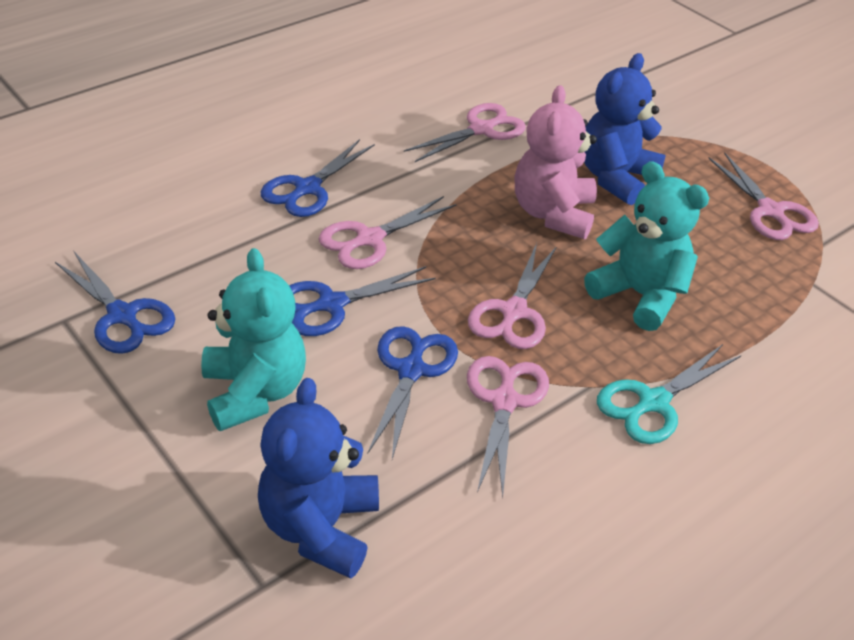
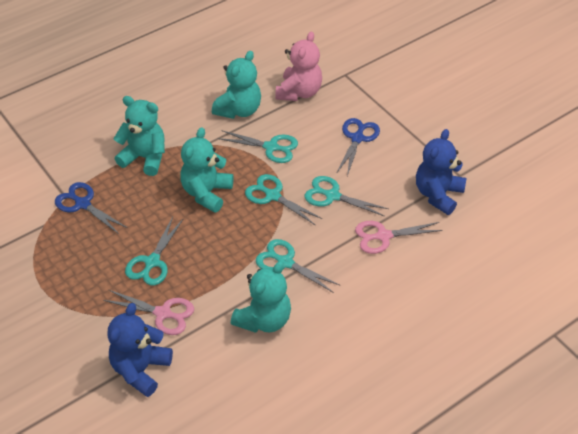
blue scissors: [55,252,175,354] [261,139,375,217] [289,266,436,336] [367,326,458,459] = 4 -> [55,182,128,234] [336,118,380,176] = 2
pink scissors: [319,196,456,269] [404,103,526,162] [467,356,549,498] [468,243,557,349] [708,152,819,240] = 5 -> [103,290,194,335] [355,221,443,254] = 2
turquoise scissors: [597,344,741,444] = 1 -> [125,217,183,285] [218,130,298,163] [245,174,322,225] [256,239,340,293] [305,176,388,217] = 5
turquoise teddy bear: [201,248,306,431] [584,161,709,331] = 2 -> [113,96,165,176] [180,127,233,213] [212,51,261,119] [231,261,291,333] = 4

